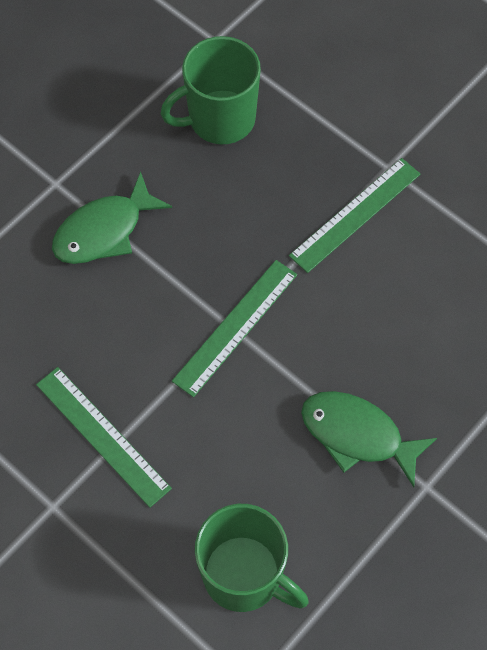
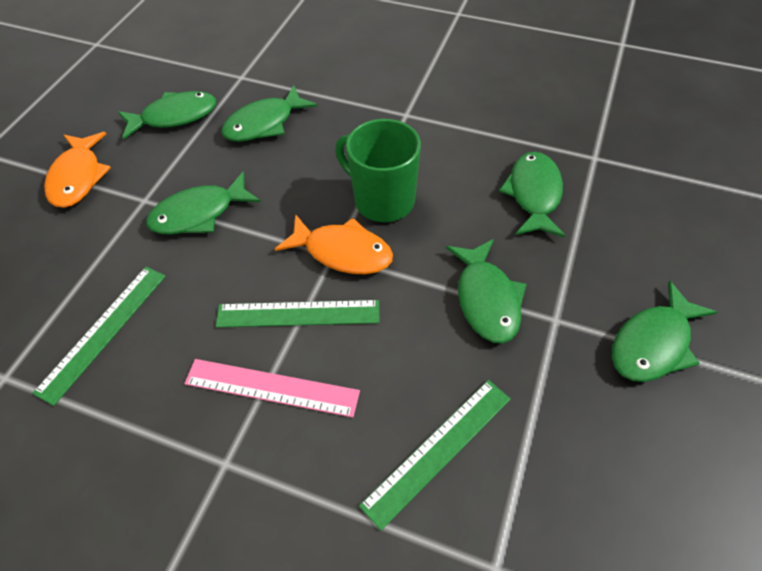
green fish: [52,172,172,264] [301,391,437,487] = 2 -> [118,91,216,140] [146,171,261,234] [221,85,317,142] [446,239,526,343] [499,152,565,238] [612,281,717,382] = 6
green mug: [160,36,261,144] [195,504,309,612] = 2 -> [335,119,421,222] = 1
orange fish: none = 0 -> [44,132,111,208] [275,214,393,274] = 2
pink ruler: none = 0 -> [184,359,360,417] = 1

